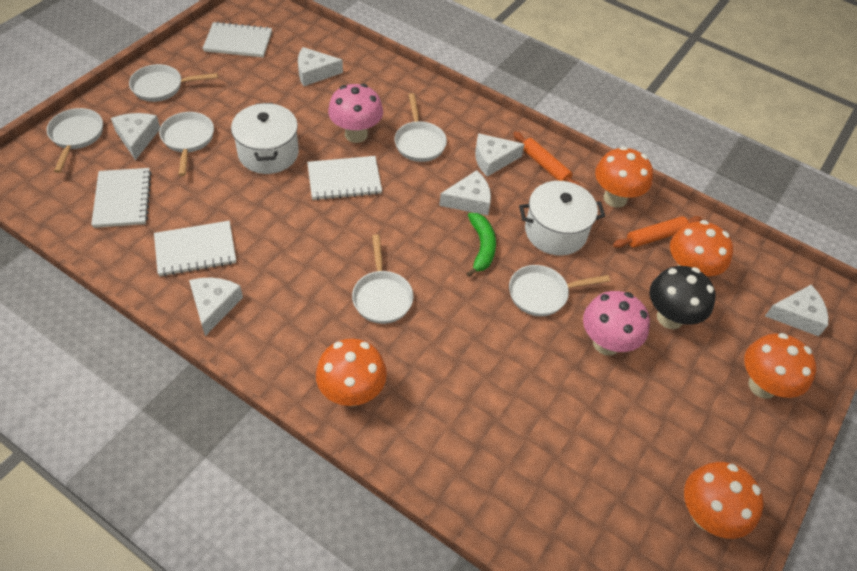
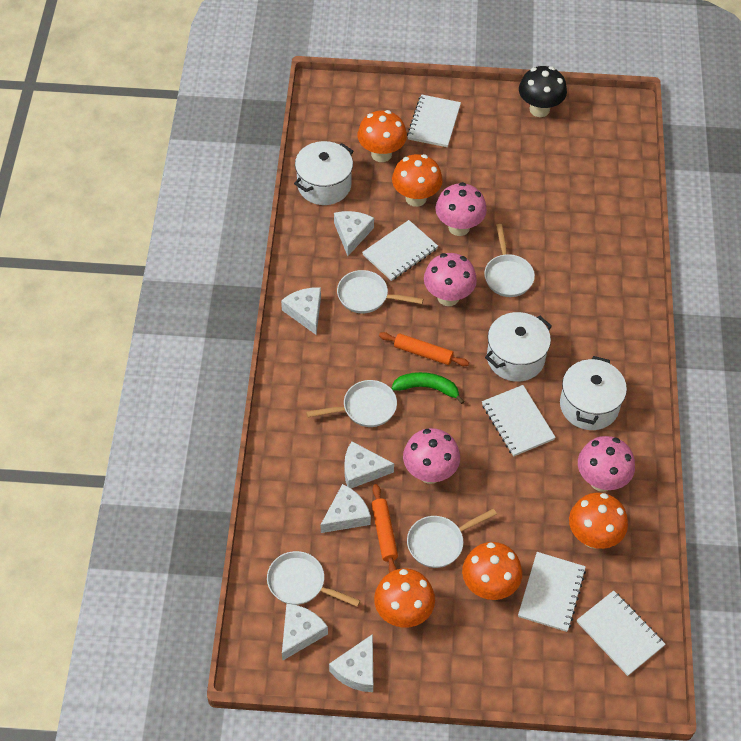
pink mushroom: [328,84,383,143] [583,291,650,356] = 2 -> [403,428,460,484] [424,253,477,306] [435,182,487,236] [578,436,635,492] = 4
white notebook: [91,168,152,228] [154,221,236,276] [203,22,272,57] [307,156,382,200] = 4 -> [362,220,438,281] [407,94,461,147] [482,385,556,457] [518,552,586,632] [577,591,666,676] = 5
white pan: [47,108,103,173] [129,64,218,102] [159,112,214,176] [352,234,414,324] [394,93,447,162] [509,265,610,316] = 6 -> [267,551,360,607] [306,380,397,427] [337,270,423,313] [407,509,497,568] [484,224,535,297] = 5
white pot: [231,103,299,174] [519,181,605,256] = 2 -> [294,141,353,205] [485,312,552,382] [560,356,627,430] = 3

